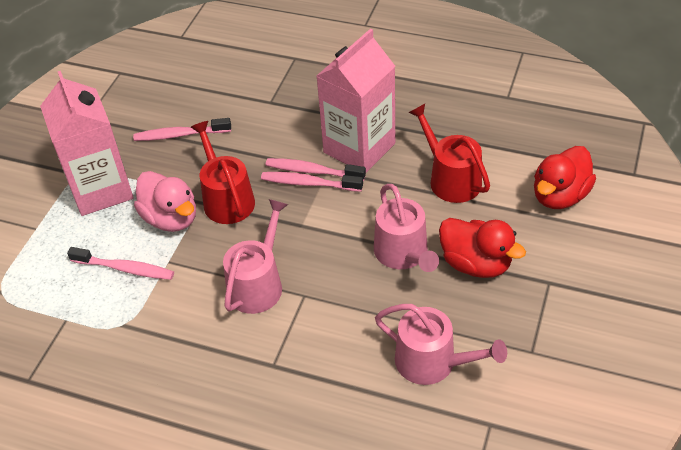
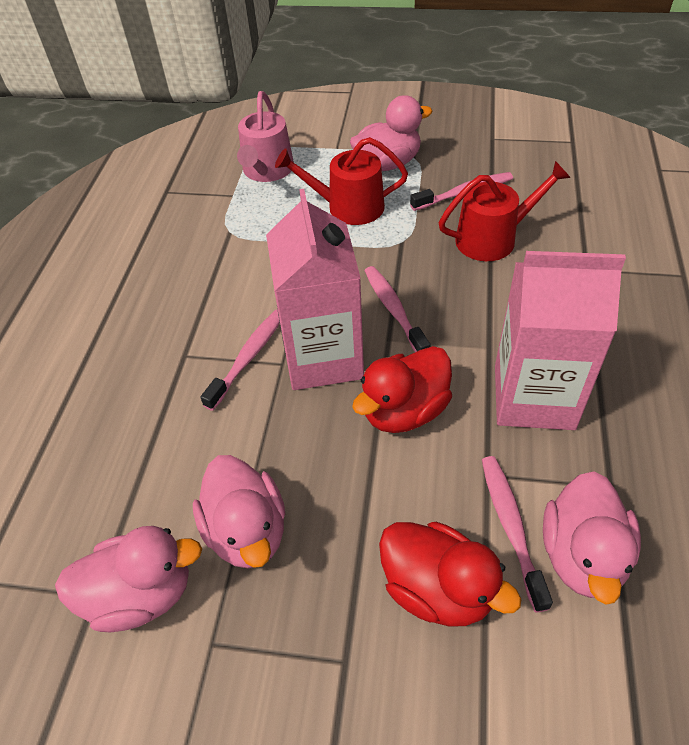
pink duck: [134,171,196,232] = 1 -> [55,526,202,632] [193,455,285,568] [350,95,433,171] [543,471,641,604] = 4
pink watering can: [223,199,288,314] [374,184,439,272] [375,304,507,385] = 3 -> [237,91,294,182] = 1

